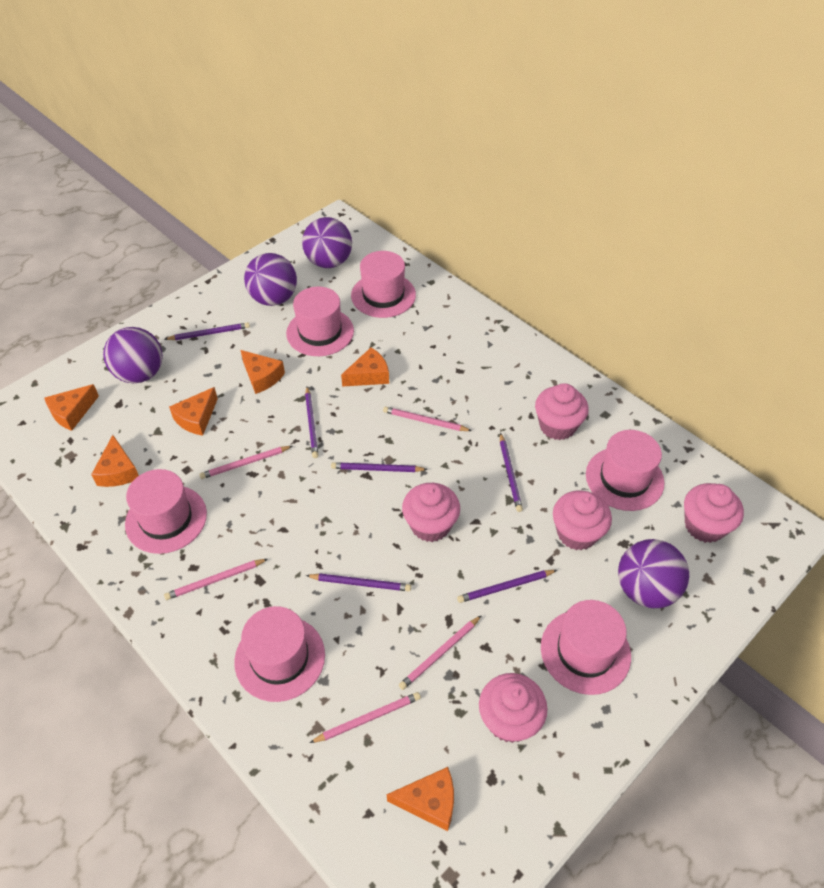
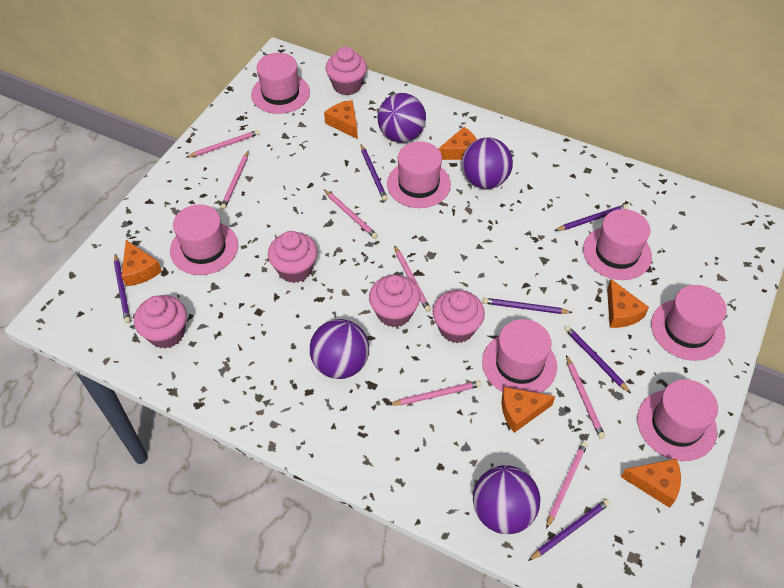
pink hat: [125,469,207,554] [234,606,325,702] [286,287,354,356] [351,251,416,318] [541,600,631,695] [586,430,665,511] = 6 -> [170,204,238,275] [251,53,310,114] [387,141,451,208] [482,319,557,393] [583,209,652,280] [637,379,718,461] [651,285,727,361] = 7
pink pencil: [164,559,268,600] [199,446,292,479] [310,692,421,743] [383,407,472,431] [399,615,482,690] = 5 -> [186,130,259,158] [220,150,249,210] [324,190,378,239] [389,381,482,405] [394,245,431,312] [546,442,587,529] [566,355,605,439] = 7

